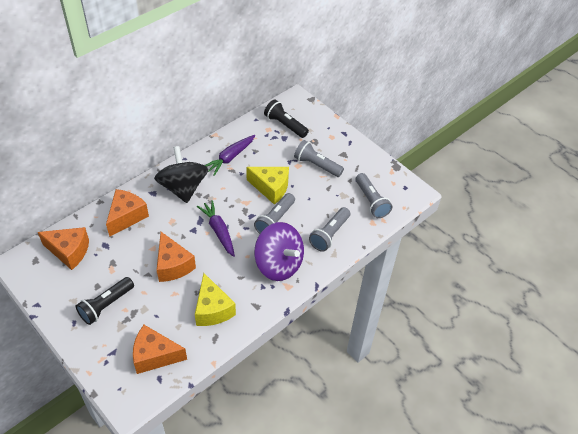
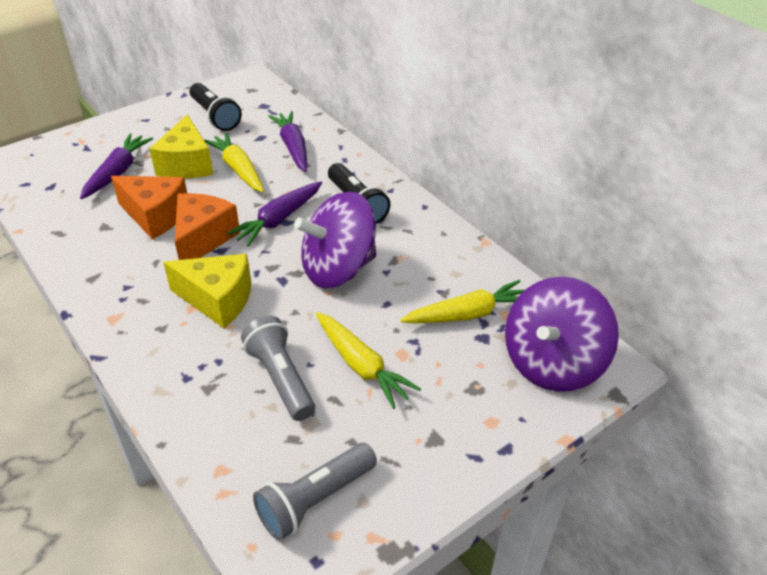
black spinning top: [154,146,208,203] = 1 -> none = 0
grey flashlight: [254,193,295,234] [294,140,344,177] [309,207,350,252] [356,173,392,218] = 4 -> [241,316,315,421] [253,443,377,540] = 2
orange cheese: [38,227,89,270] [106,189,149,237] [133,325,187,374] [157,232,196,282] = 4 -> [111,176,187,239] [175,193,240,260] = 2
purple carrot: [197,200,235,257] [205,135,255,176] = 2 -> [80,133,153,199] [227,181,322,247] [268,111,307,172] = 3
purple spinning top: [254,222,304,281] = 1 -> [294,192,376,288] [505,277,619,392] = 2
yellow carrot: none = 0 -> [204,132,264,192] [315,312,421,409] [400,280,525,323] = 3

